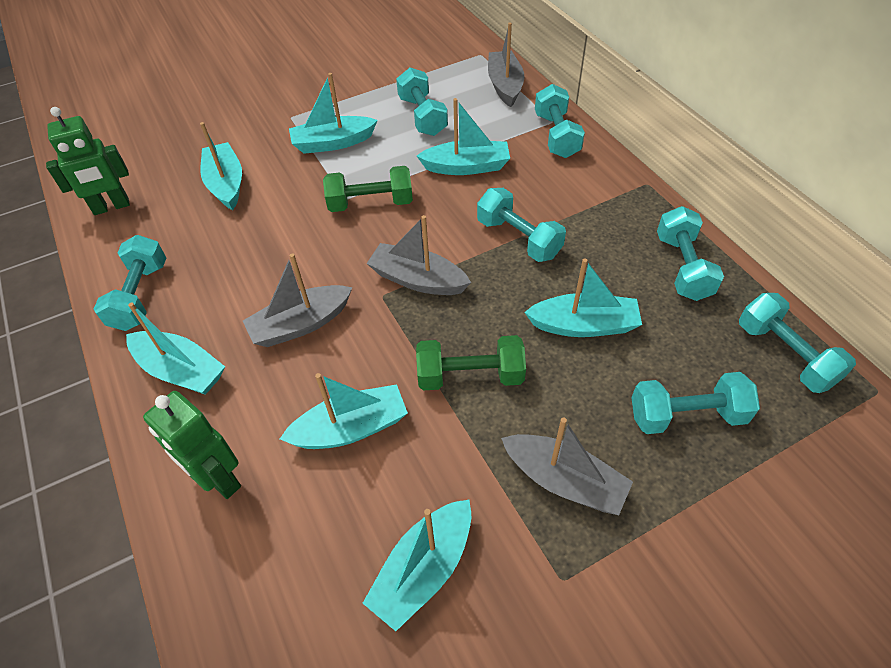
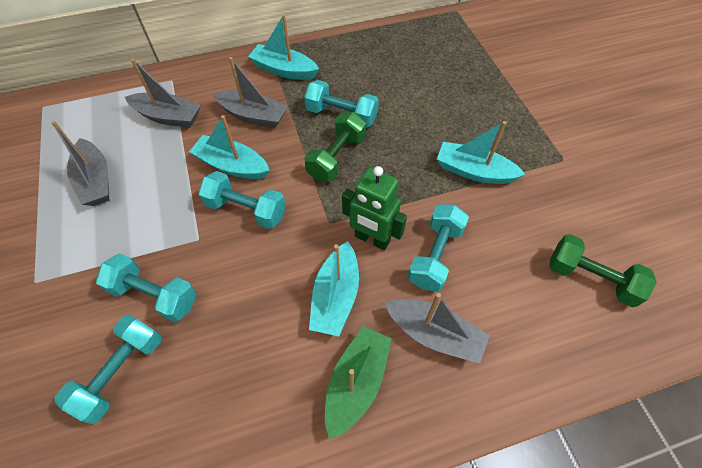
green boat: none = 0 -> [325,326,392,440] = 1
green robot: [46,107,130,215] [143,391,241,499] = 2 -> [342,166,407,251] = 1
turquoise boat: [126,302,225,395] [200,122,242,210] [280,373,408,449] [289,73,378,154] [363,500,471,631] [417,98,510,175] [524,259,642,337] = 7 -> [189,115,270,179] [248,14,319,80] [309,241,359,336] [437,121,526,184] = 4
turquoise dumbbell: [94,235,166,331] [396,68,448,136] [477,188,566,262] [535,84,585,158] [631,372,760,434] [657,206,724,301] [739,293,856,393] = 7 -> [55,315,161,424] [96,253,196,322] [198,171,286,229] [304,80,379,128] [408,204,469,292] = 5

